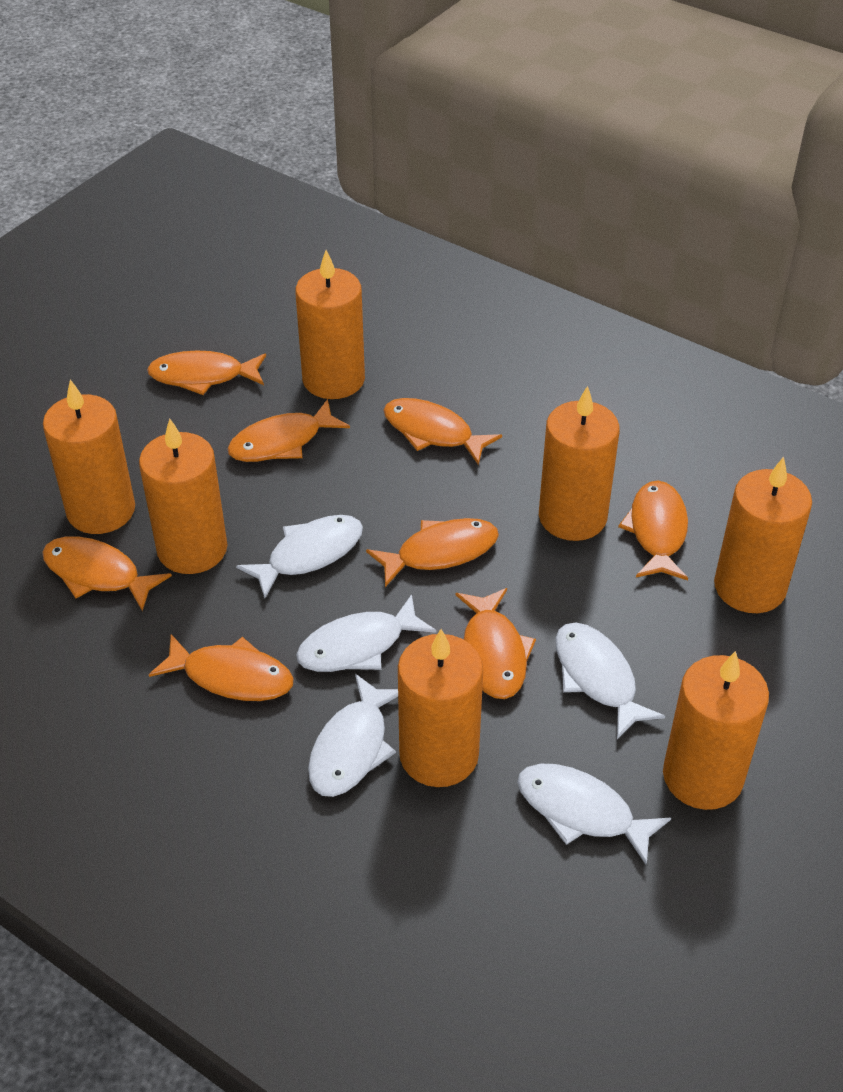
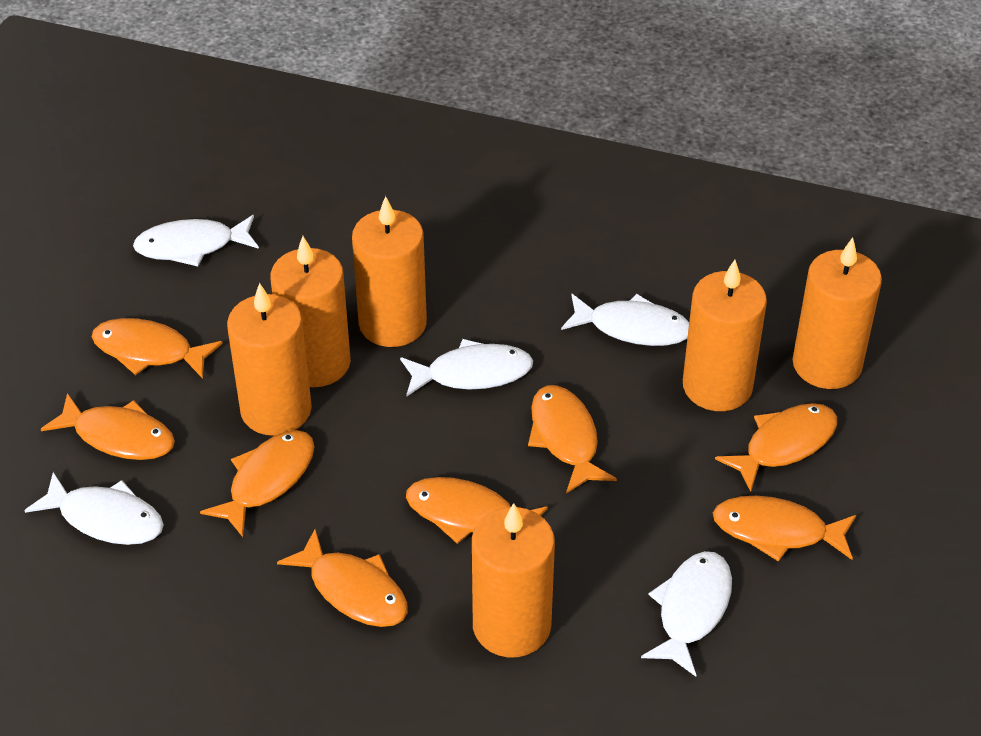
orange candle: [43,379,135,534] [139,419,227,574] [295,250,365,399] [398,629,483,787] [539,386,620,541] [663,651,769,810] [714,457,812,613] = 7 -> [227,283,312,436] [270,236,351,387] [352,196,427,347] [472,503,555,657] [683,260,767,411] [793,237,882,389] = 6

